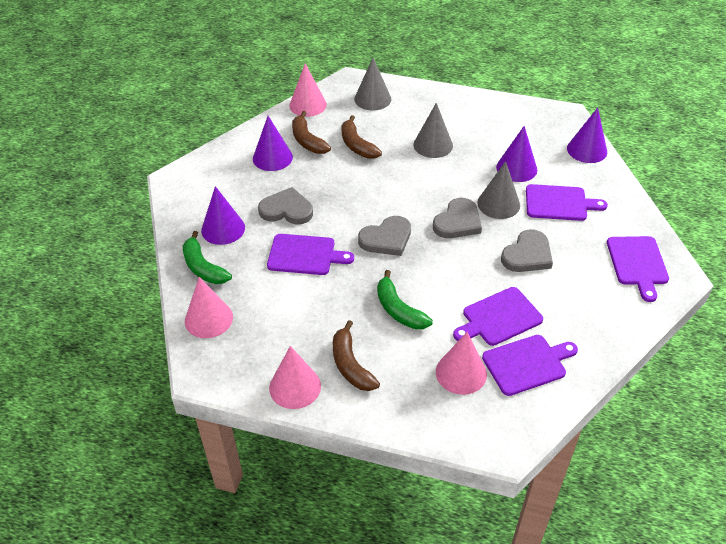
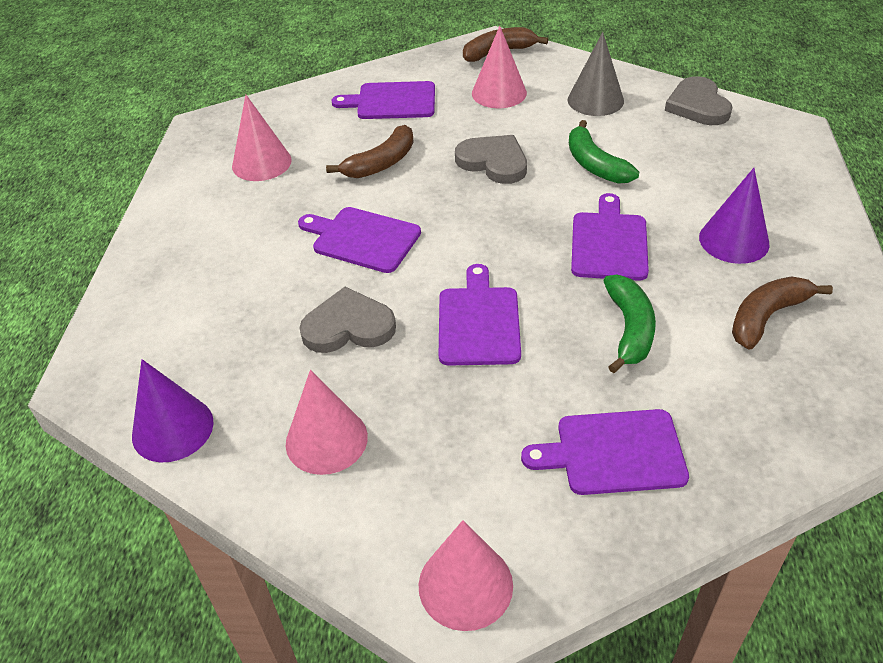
grey cone: [354,58,391,110] [414,103,453,158] [477,161,520,219] = 3 -> [568,32,624,116] = 1
grey heart: [258,187,313,224] [358,216,411,256] [433,198,482,238] [501,229,553,272] = 4 -> [299,287,396,353] [455,135,527,184] [665,76,732,125] = 3
purple cone: [201,186,245,245] [253,116,293,171] [496,126,537,182] [567,108,607,163] = 4 -> [132,359,214,463] [699,168,770,264] = 2

